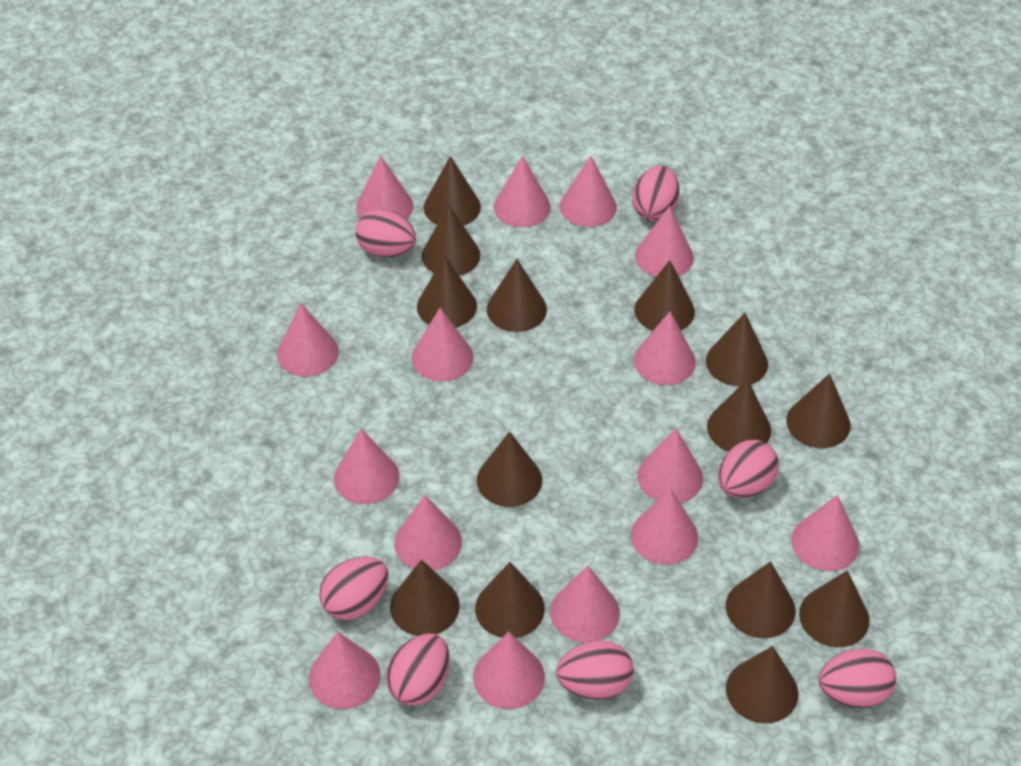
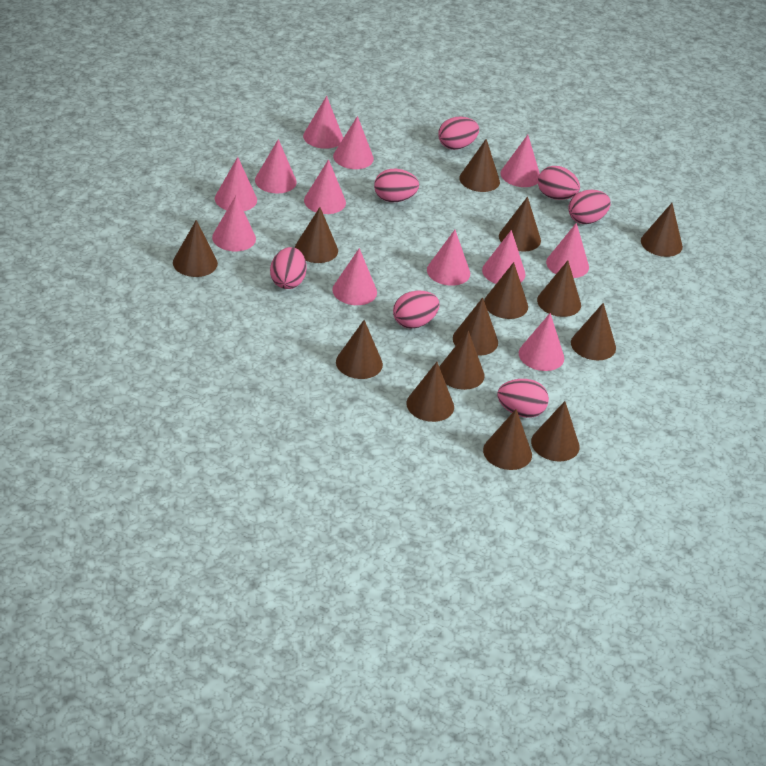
pink cone: [277,303,339,377] [309,632,380,709] [334,429,399,504] [356,156,413,219] [394,495,462,570] [412,308,474,382] [473,632,545,709] [494,156,551,227] [550,566,620,643] [560,156,617,227] [631,488,698,565] [634,311,696,385] [635,206,694,277] [638,428,703,503] [791,495,859,571] = 15 -> [212,196,256,251] [215,157,257,211] [255,139,297,193] [303,96,343,149] [304,159,346,214] [332,248,377,305] [333,116,374,169] [427,230,470,286] [482,230,526,284] [500,135,540,187] [519,313,564,371] [546,223,589,278] = 12

